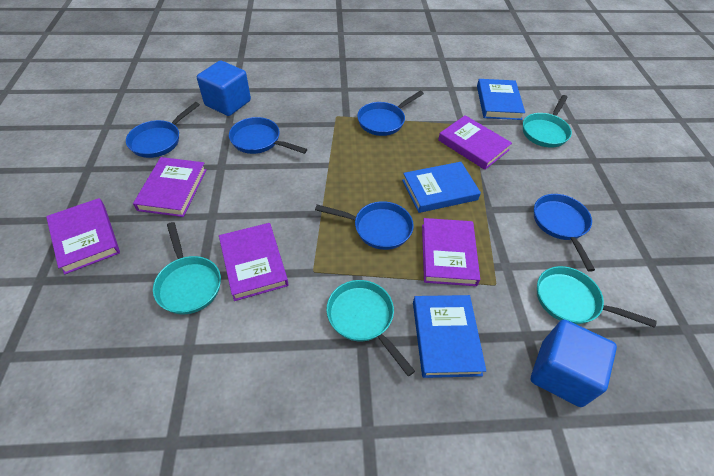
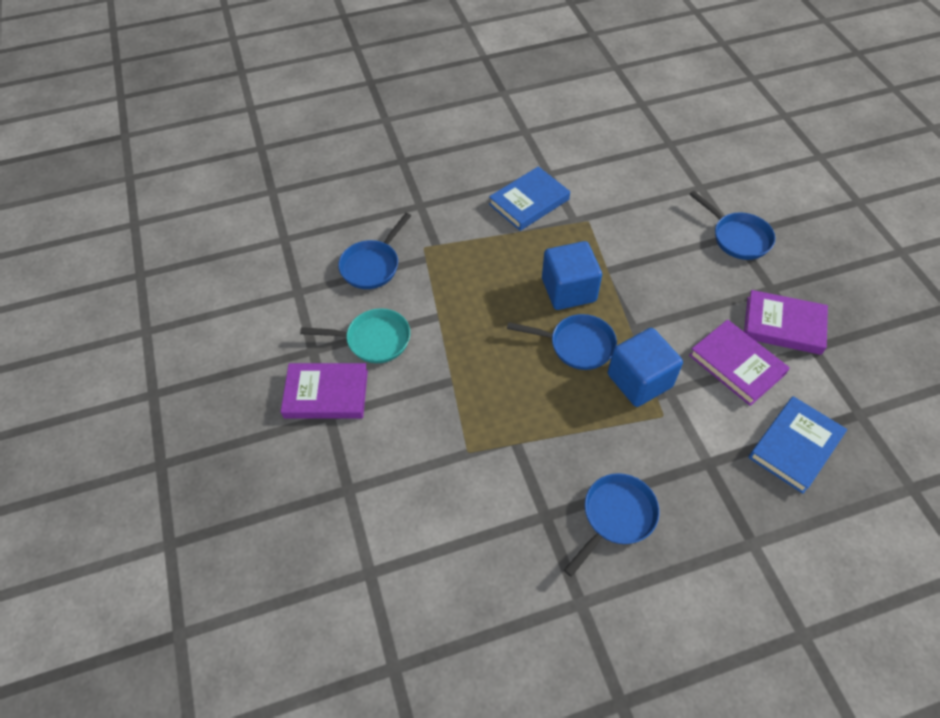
blue book: [402,162,481,213] [413,295,486,378] [477,79,525,120] = 3 -> [489,166,570,231] [748,396,847,494] = 2
blue pan: [126,102,200,158] [229,117,307,154] [315,201,414,250] [357,91,424,136] [534,194,595,272] = 5 -> [338,213,411,289] [507,314,617,370] [564,473,660,577] [689,191,775,260] = 4
purple book: [46,198,120,275] [133,157,207,217] [219,223,289,301] [422,218,480,286] [438,115,512,170] = 5 -> [281,363,368,419] [689,319,790,406] [744,290,828,355] = 3
turquoise pan: [153,222,221,314] [326,280,415,376] [523,95,572,148] [537,266,656,328] = 4 -> [300,308,410,363] = 1

